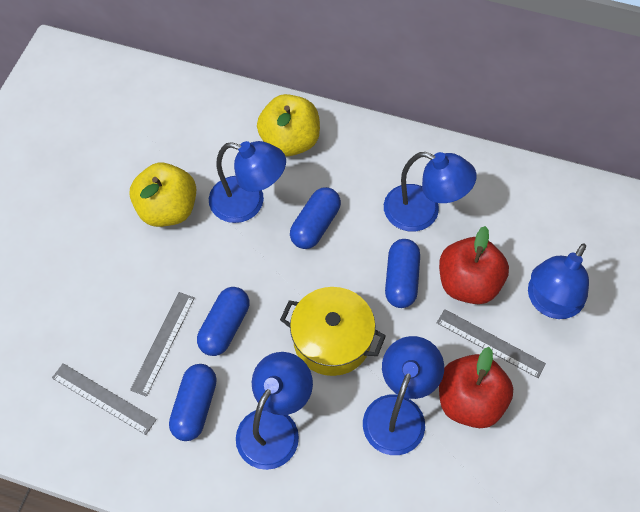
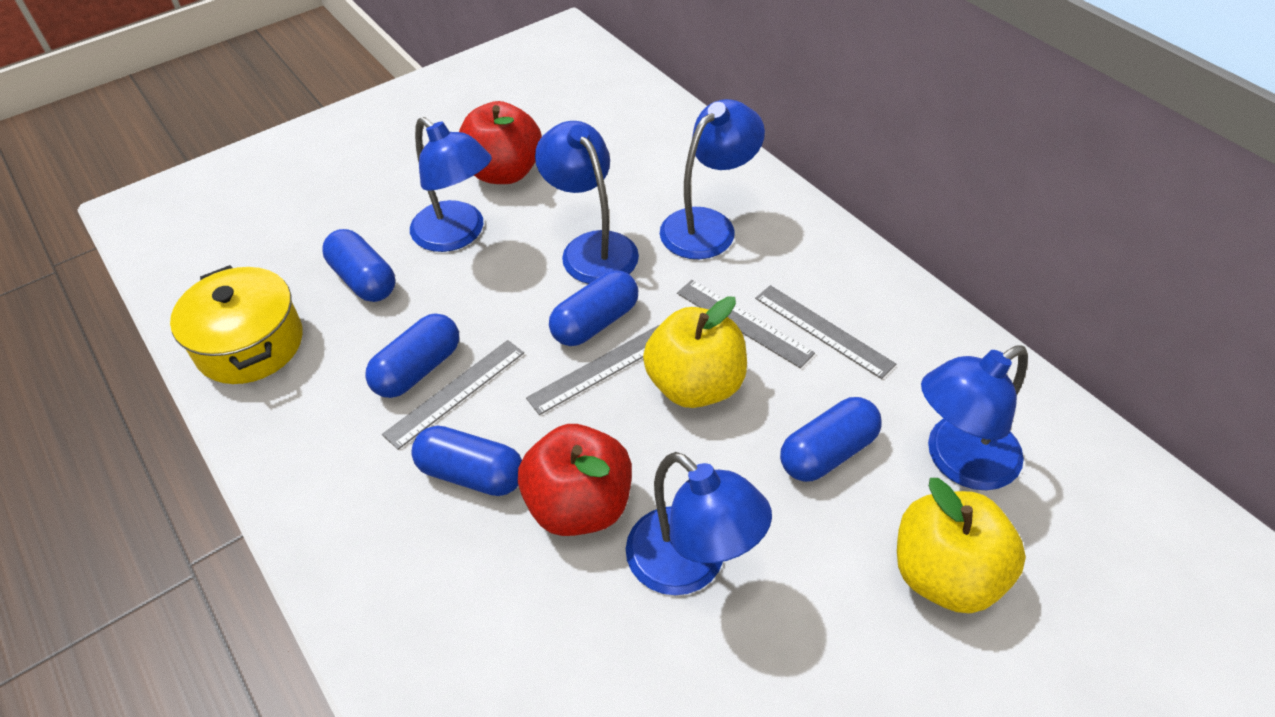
blue capsule: [169,364,217,441] [197,287,249,356] [290,187,341,249] [385,239,420,308] = 4 -> [322,229,395,302] [365,313,459,398] [412,426,522,496] [549,270,638,346] [780,397,882,482] = 5
grey ruler: [52,363,157,435] [130,292,195,397] [437,309,546,378] = 3 -> [382,340,524,450] [526,325,659,415] [677,280,815,368] [755,285,896,379] = 4

